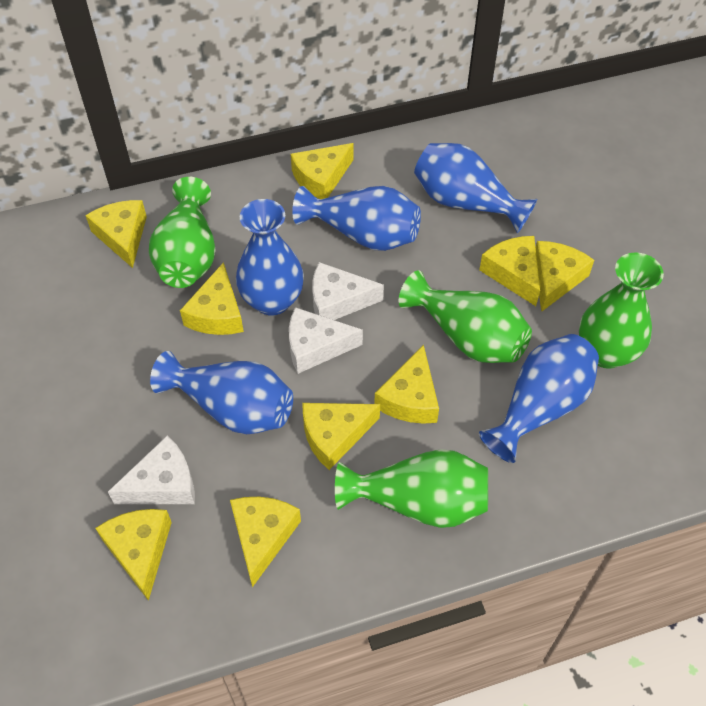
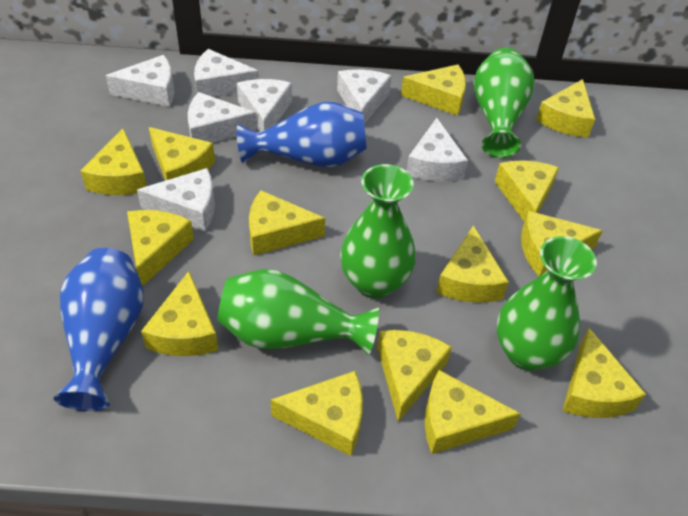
blue vase: [150,351,293,434] [236,199,304,316] [292,186,421,251] [414,143,537,233] [479,334,599,463] = 5 -> [54,248,144,411] [237,102,367,167] = 2
white cheese: [108,436,195,504] [289,307,363,374] [312,262,384,320] = 3 -> [106,55,174,107] [137,168,215,231] [188,92,257,143] [194,49,259,97] [237,79,292,132] [337,69,392,124] [406,118,468,182] = 7
yellow cheese: [85,200,147,268] [95,509,172,601] [180,262,244,335] [230,497,301,587] [291,143,354,199] [302,403,380,470] [374,345,439,424] [479,236,540,306] [536,241,594,312] = 9 -> [81,128,147,195] [127,210,194,287] [141,271,218,356] [149,127,215,181] [249,190,325,255] [271,371,363,456] [377,330,452,422] [401,64,466,116] [425,370,521,454] [436,225,509,303] [494,160,559,222] [521,211,603,276] [536,79,595,137] [563,328,646,418] = 14

